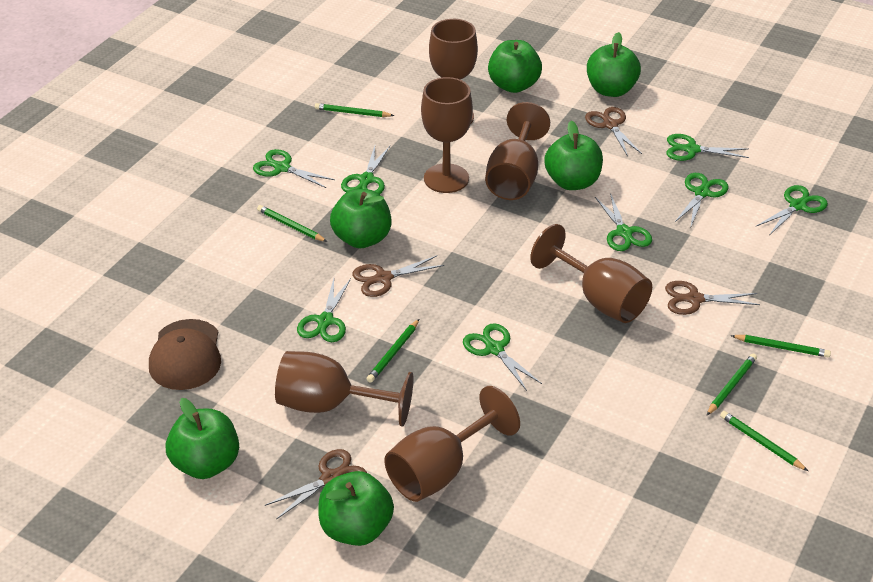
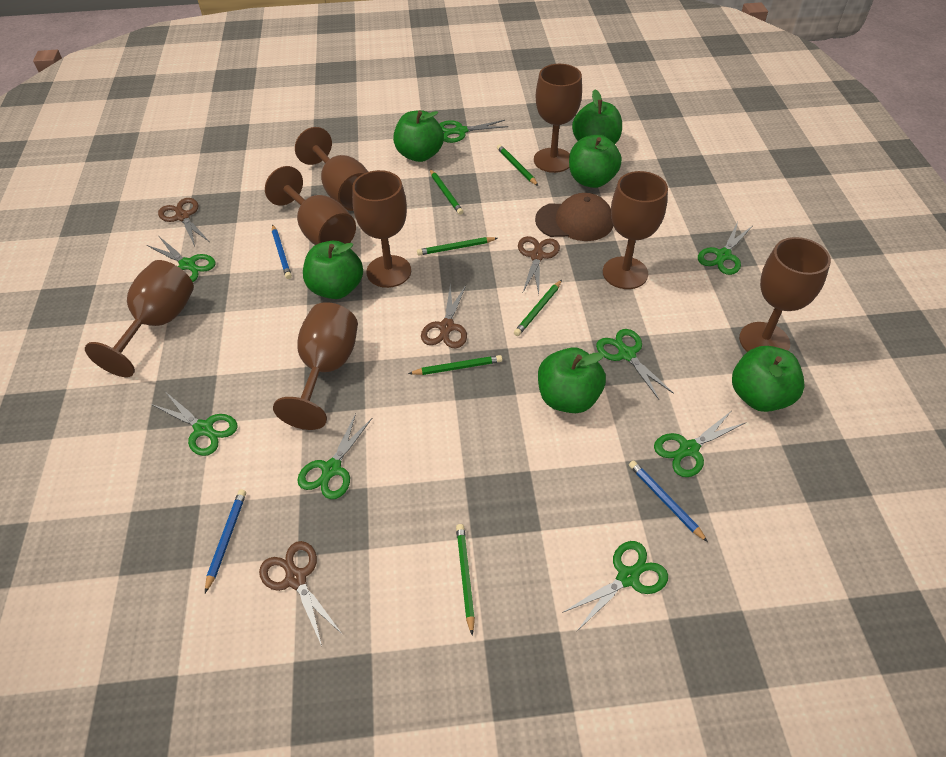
blue pencil: none = 0 -> [205,489,246,593] [272,224,292,279] [629,460,708,542] = 3
brown goblet: [275,351,413,427] [384,386,520,502] [421,77,473,193] [429,19,478,123] [485,102,550,200] [530,224,652,323] = 6 -> [85,260,194,377] [265,166,356,245] [273,302,358,430] [295,127,368,211] [352,170,411,288] [534,64,582,173] [603,171,668,289] [739,237,831,352] = 8

